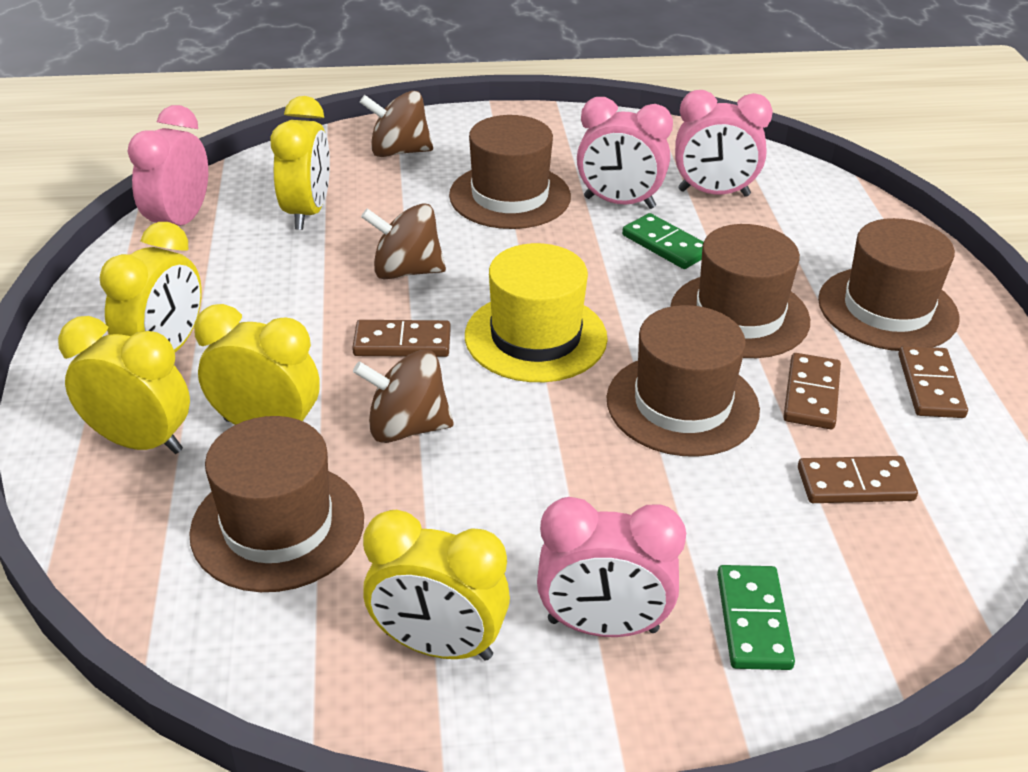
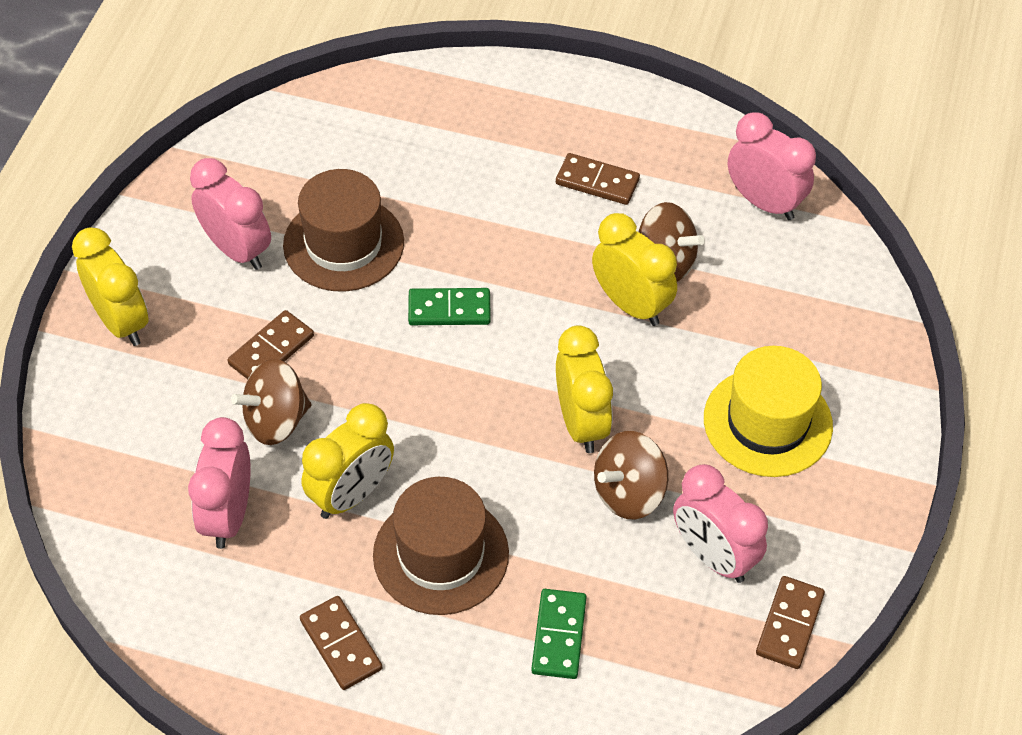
brown hat: [189,416,364,592] [449,115,571,229] [607,305,760,457] [670,224,810,358] [818,218,959,351] = 5 -> [283,169,404,291] [373,477,509,615] = 2
yellow clock: [58,316,190,454] [100,222,202,352] [194,304,320,425] [270,96,330,230] [363,510,510,660] = 5 -> [72,227,148,346] [301,403,394,519] [556,325,613,453] [592,213,677,326] = 4

